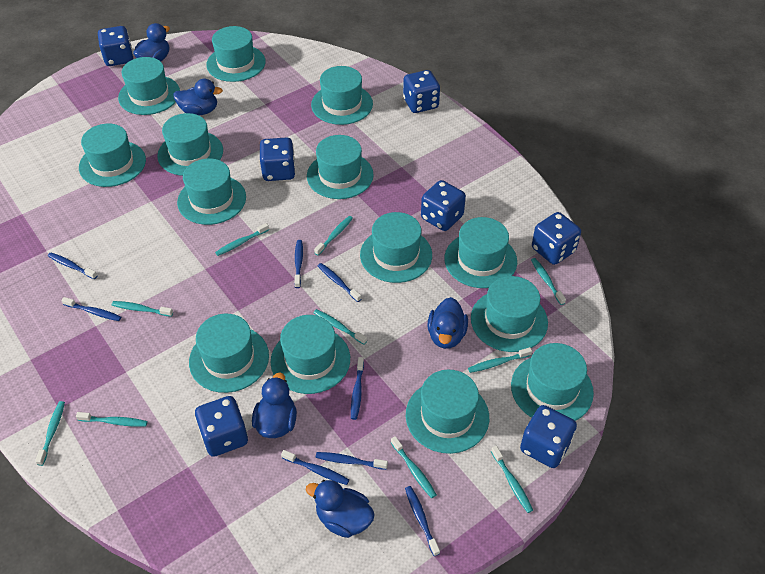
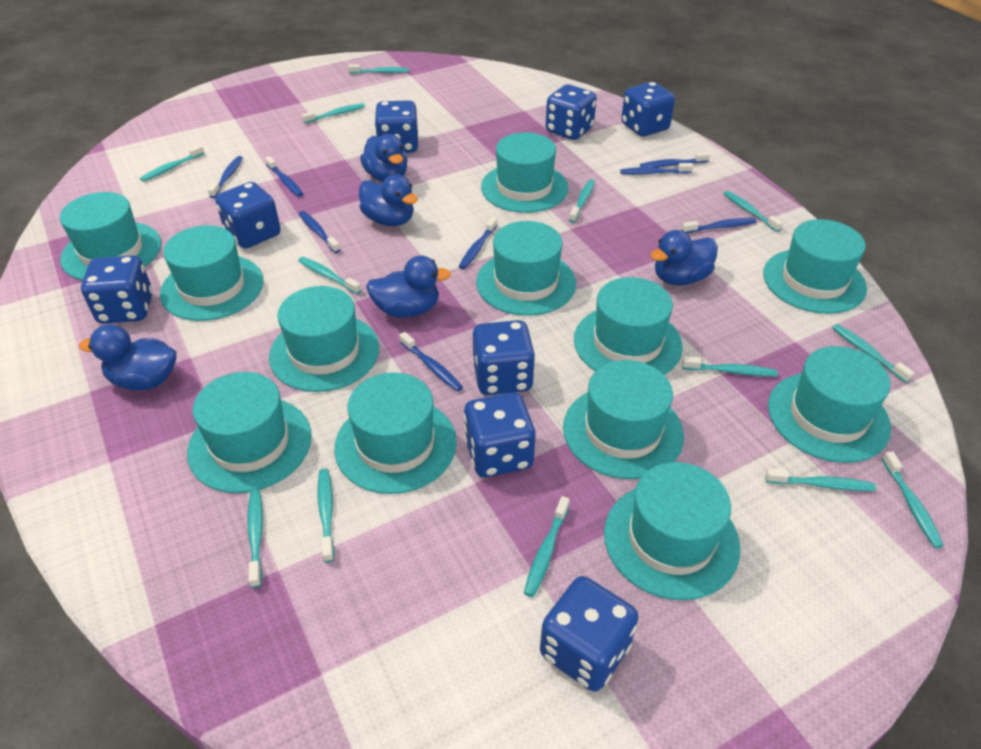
blue dice: [98,26,134,66] [195,396,248,457] [260,137,296,181] [403,70,440,113] [421,180,466,231] [520,405,577,468] [532,212,581,265] = 7 -> [81,255,153,324] [215,182,281,248] [375,100,418,153] [464,392,535,477] [472,320,535,395] [540,576,639,692] [546,84,597,140] [621,82,675,137] = 8
turquoise hat: [79,124,146,187] [118,57,180,115] [157,113,223,176] [177,158,246,225] [189,314,269,393] [206,26,266,82] [271,315,350,394] [307,135,374,199] [311,66,373,125] [360,212,432,283] [406,370,489,454] [444,217,517,288] [471,276,548,352] [511,343,594,421] = 14 -> [60,192,161,281] [160,225,264,321] [187,372,312,493] [269,286,379,392] [334,373,457,494] [476,221,576,316] [481,133,568,213] [563,360,684,479] [574,277,683,375] [604,462,740,600] [763,219,867,314] [768,346,891,463] = 12
turquoise toothbrush: [35,401,65,466] [76,412,147,427] [112,301,173,317] [215,223,269,256] [314,216,353,256] [314,309,367,344] [391,436,437,498] [468,347,532,373] [491,446,533,513] [531,258,566,305] = 10 -> [140,145,204,182] [247,490,263,588] [298,257,361,294] [302,103,365,124] [318,469,334,562] [348,64,409,74] [524,496,570,597] [569,179,595,223] [682,356,778,377] [723,191,783,232] [765,468,876,491] [832,324,914,383] [882,451,944,548] = 13

